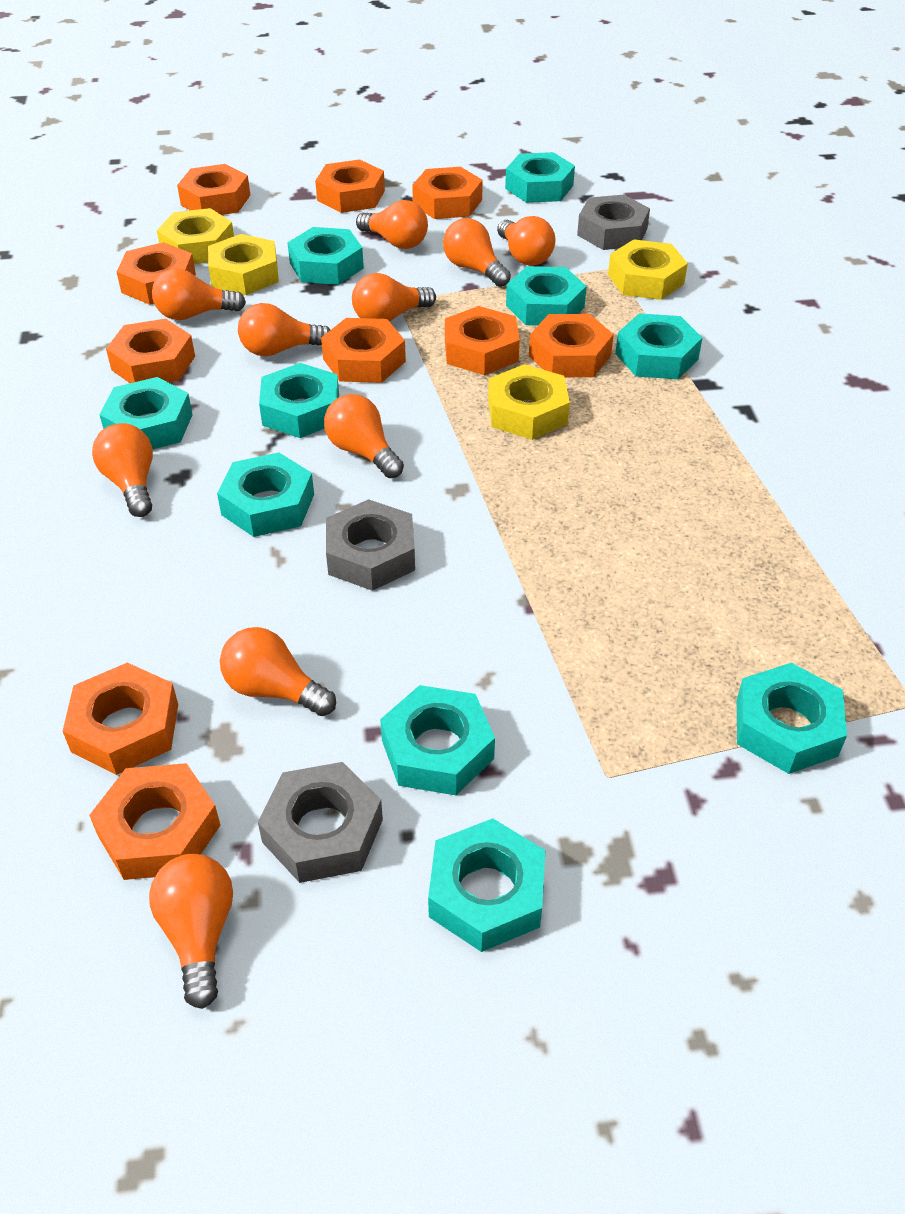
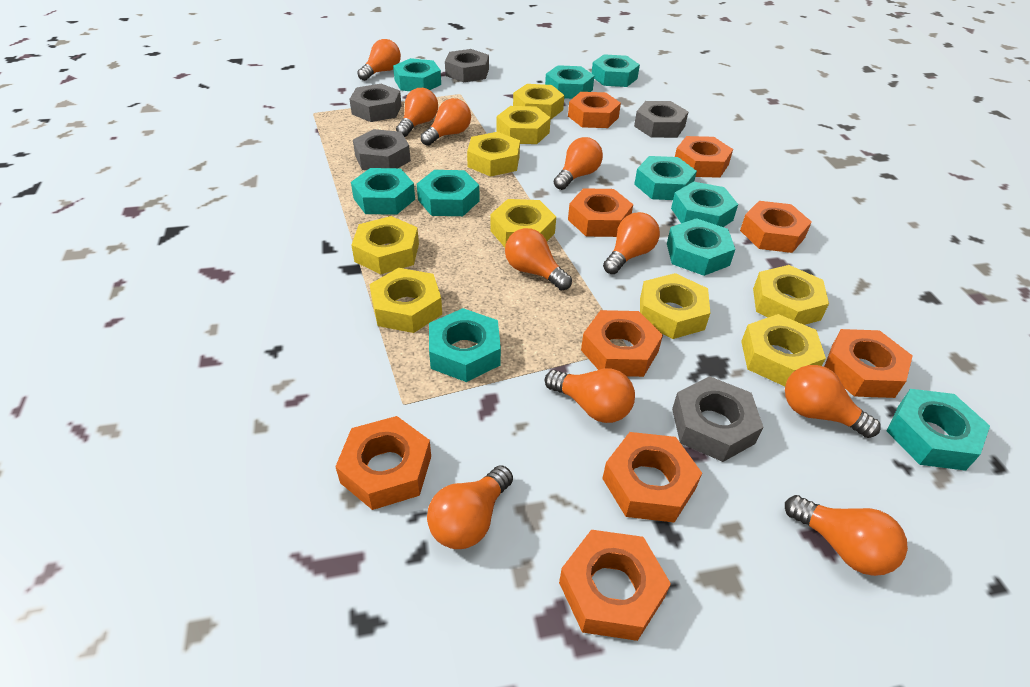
grey nut: [258,762,383,883] [326,499,415,591] [577,195,650,250] = 3 -> [349,84,402,122] [353,129,411,170] [445,49,489,83] [634,101,689,138] [672,376,763,462] = 5
orange nut: [63,662,178,775] [89,763,221,880] [106,319,195,383] [117,242,196,305] [177,164,250,215] [315,159,385,213] [321,318,406,383] [412,167,483,219] [445,306,520,375] [529,314,614,377] = 10 -> [335,416,431,510] [559,530,671,641] [568,92,621,128] [568,188,633,237] [581,310,663,377] [602,432,702,523] [675,136,733,178] [740,201,812,253] [824,329,913,398] = 9
yellow nut: [157,208,234,264] [208,234,279,295] [488,364,570,440] [608,239,688,300] = 4 -> [351,216,419,274] [369,268,442,333] [467,132,520,177] [490,199,556,247] [496,106,551,144] [513,84,565,119] [640,273,710,339] [741,314,826,386] [753,265,829,325] = 9

